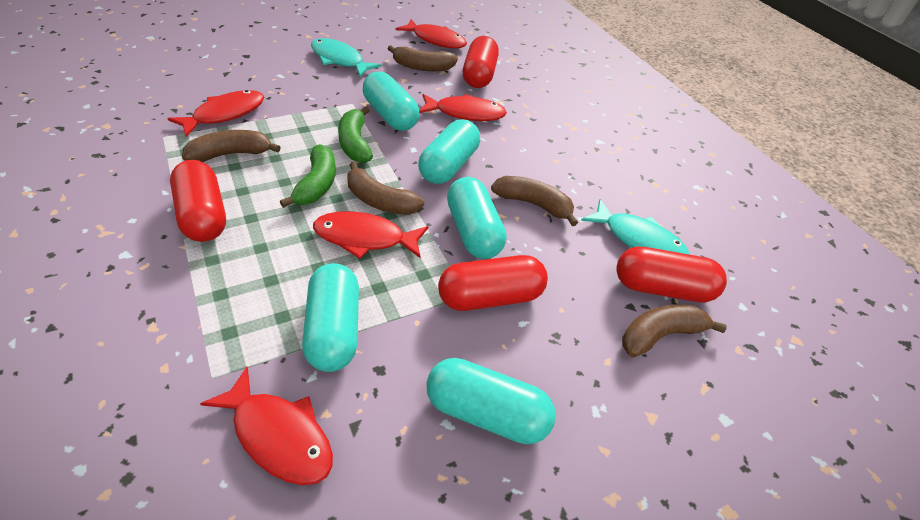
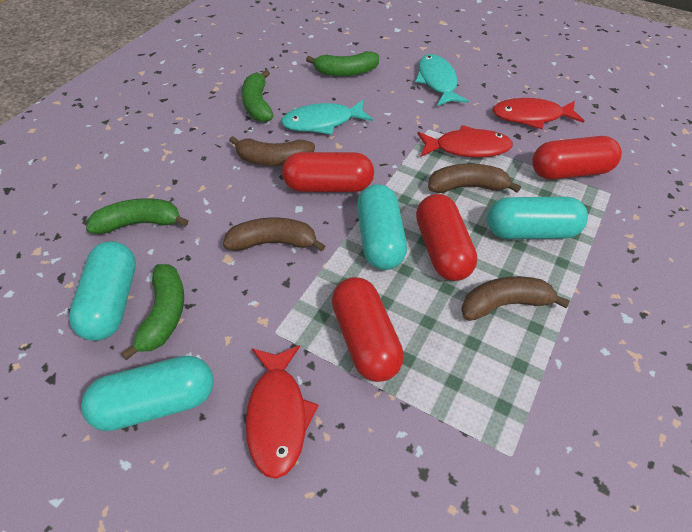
brown banana: [182,130,281,162] [347,162,424,215] [388,45,458,71] [491,176,578,226] [622,305,726,357] = 5 -> [223,218,325,252] [229,136,315,166] [428,164,521,193] [461,276,570,321] = 4
green banana: [280,144,336,208] [338,106,373,163] = 2 -> [86,198,188,234] [121,264,184,360] [241,70,274,122] [306,51,379,76] = 4
red fish: [167,90,264,137] [200,367,333,485] [313,211,428,259] [395,19,467,48] [419,94,507,121] = 5 -> [246,345,319,479] [417,125,513,157] [492,98,584,129] = 3
turquoise capsule: [302,263,359,372] [363,72,420,131] [418,119,480,184] [426,358,556,444] [447,177,507,259] = 5 -> [69,241,136,341] [81,355,214,431] [357,184,407,270] [487,197,588,239] = 4

